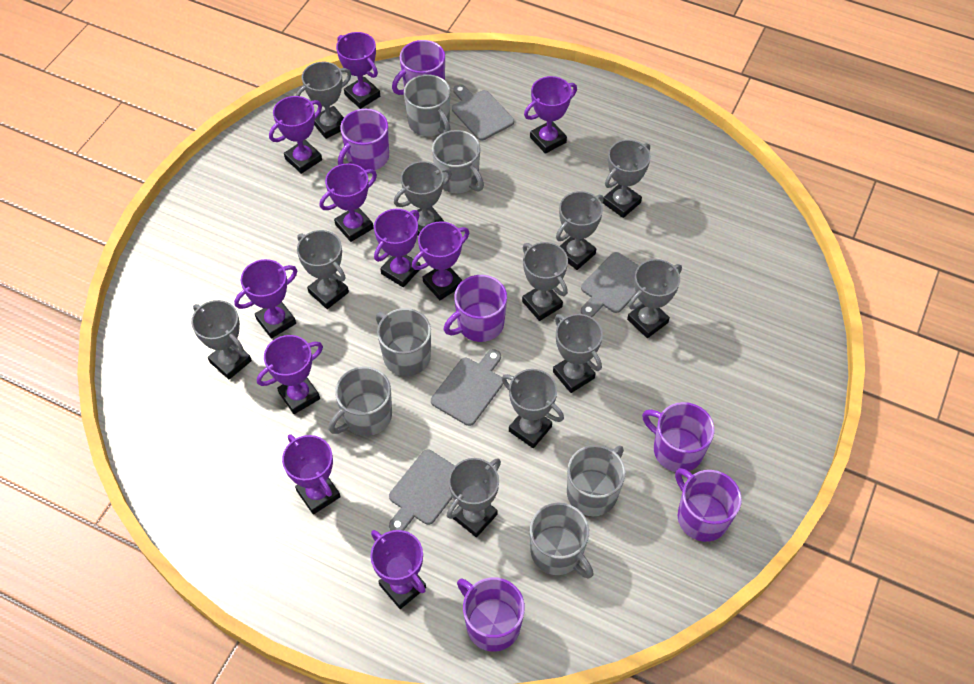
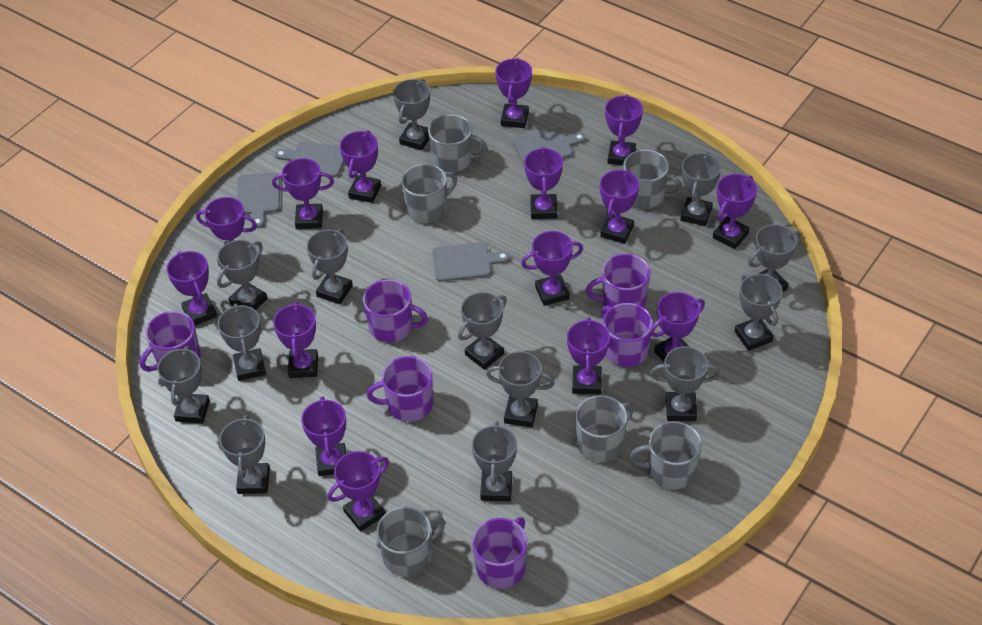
grey trophy: [191,300,252,379] [296,62,351,139] [297,230,349,309] [394,161,452,236] [447,458,501,537] [502,369,564,448] [522,242,568,321] [553,314,603,393] [556,191,604,270] [603,140,651,218] [627,259,682,338] = 11 -> [157,346,210,424] [217,240,267,310] [218,304,266,381] [219,415,270,494] [307,229,353,304] [393,79,430,150] [458,292,507,370] [472,422,517,501] [486,351,555,427] [650,346,720,421] [681,152,721,226] [735,273,782,351] [748,224,801,292] = 13
purple trophy: [234,259,297,338] [257,335,323,414] [269,96,322,174] [282,434,340,515] [320,163,377,242] [336,32,380,109] [370,530,426,609] [374,209,420,287] [412,221,469,300] [524,76,577,154] = 10 -> [167,251,217,326] [196,197,257,266] [272,158,334,229] [273,302,318,378] [301,396,346,476] [328,451,389,532] [340,130,381,203] [495,58,532,128] [521,231,583,306] [524,147,563,219] [567,317,610,394] [600,169,639,244] [605,94,643,165] [650,292,705,362] [713,174,757,249] = 15

